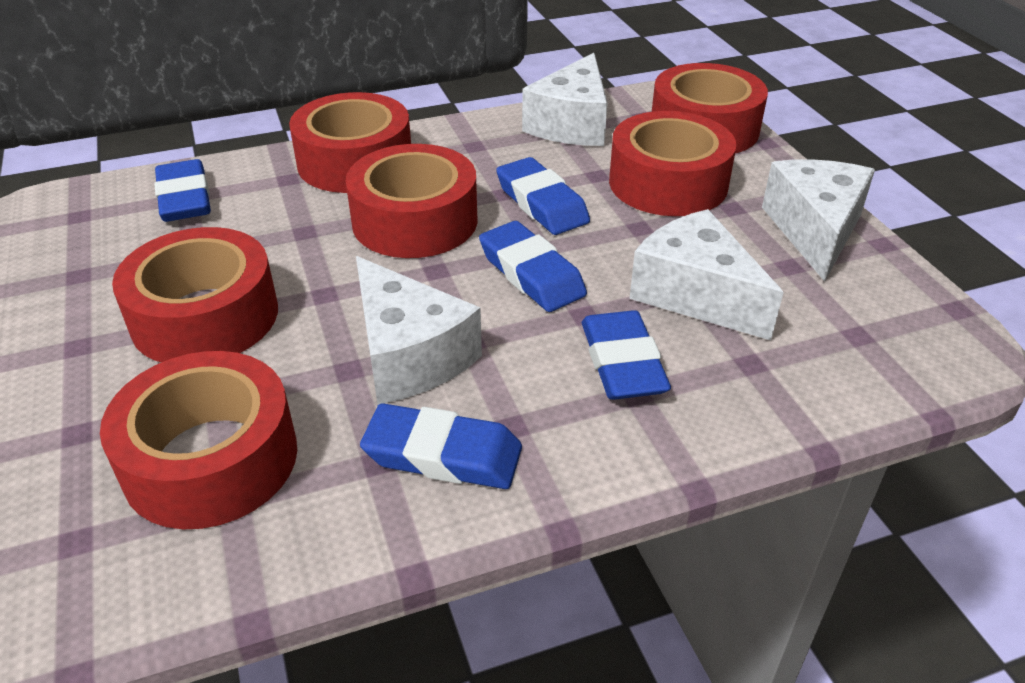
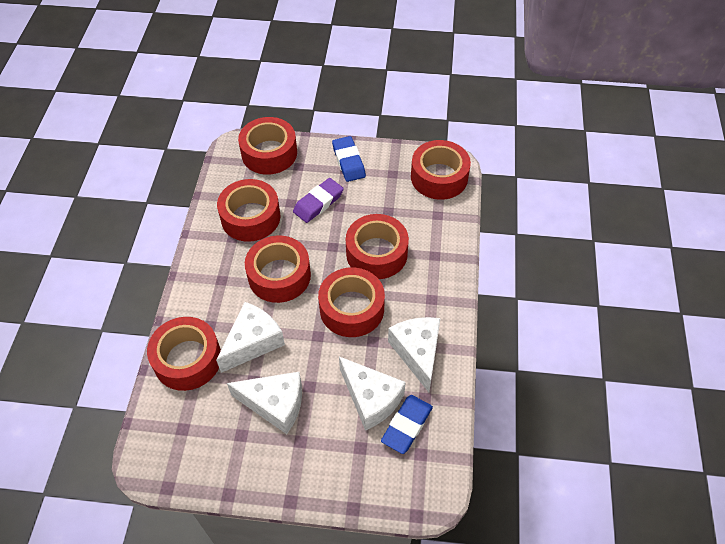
blue eraser: [154,159,211,222] [360,403,522,489] [479,221,587,312] [496,157,590,235] [582,310,671,400] = 5 -> [332,136,366,182] [381,395,433,454] = 2
purple eraser: none = 0 -> [293,178,344,223] = 1
red tape: [100,351,297,529] [112,227,278,363] [289,92,411,193] [346,144,478,258] [609,111,736,216] [652,63,768,153] = 6 -> [147,317,221,391] [217,179,280,242] [238,117,297,175] [245,235,311,303] [318,267,385,337] [346,214,409,279] [411,140,471,200] = 7

